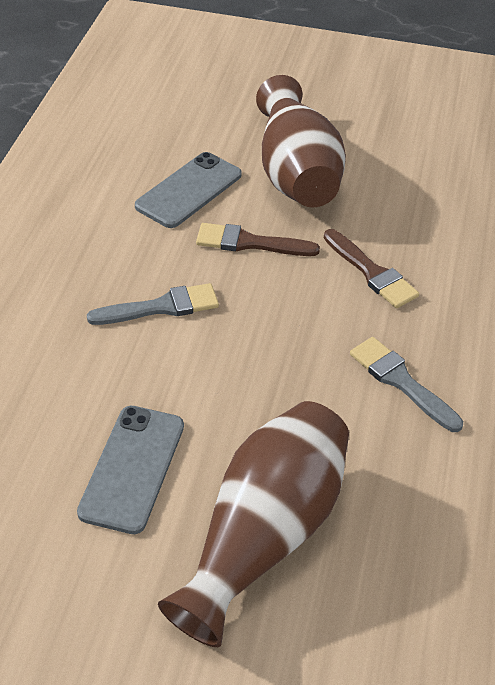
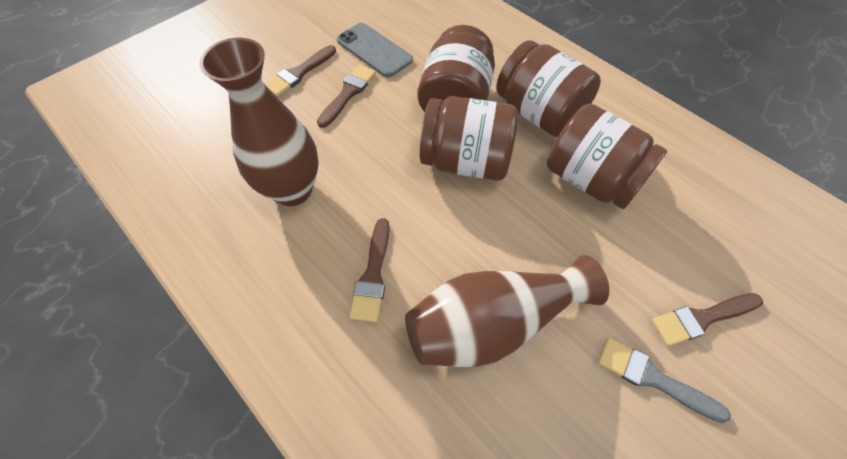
brown brush: [196,223,320,256] [324,229,419,308] = 2 -> [264,45,336,97] [317,65,376,128] [349,218,390,322] [652,293,763,346] = 4
brown jar: none = 0 -> [418,25,495,112] [419,96,518,181] [496,40,601,137] [547,104,667,209] = 4
grey brush: [87,283,219,325] [350,337,463,432] = 2 -> [598,337,731,423] = 1
grey phone: [77,406,184,534] [135,152,242,228] = 2 -> [337,23,413,77] = 1

